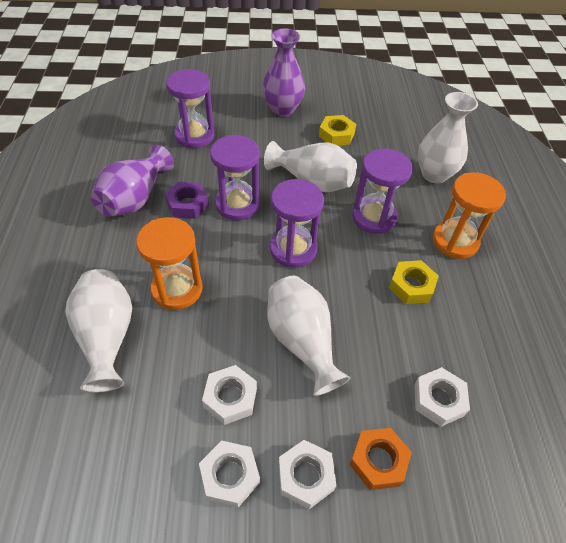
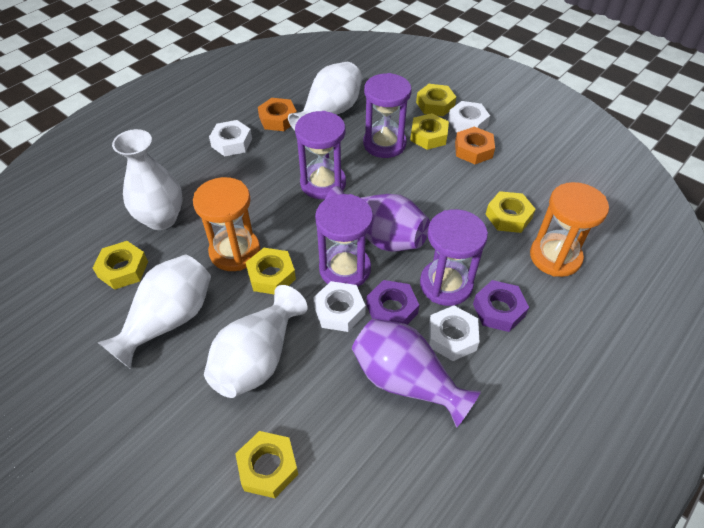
orange nut: [350,428,412,490] = 1 -> [258,98,297,131] [455,127,495,164] = 2
purple nut: [165,181,209,219] = 1 -> [366,280,419,325] [473,280,529,332] = 2
yellow nut: [319,115,356,146] [389,260,439,304] = 2 -> [93,241,148,290] [235,431,298,498] [245,248,296,294] [410,113,449,150] [416,84,456,116] [485,191,536,233] = 6

